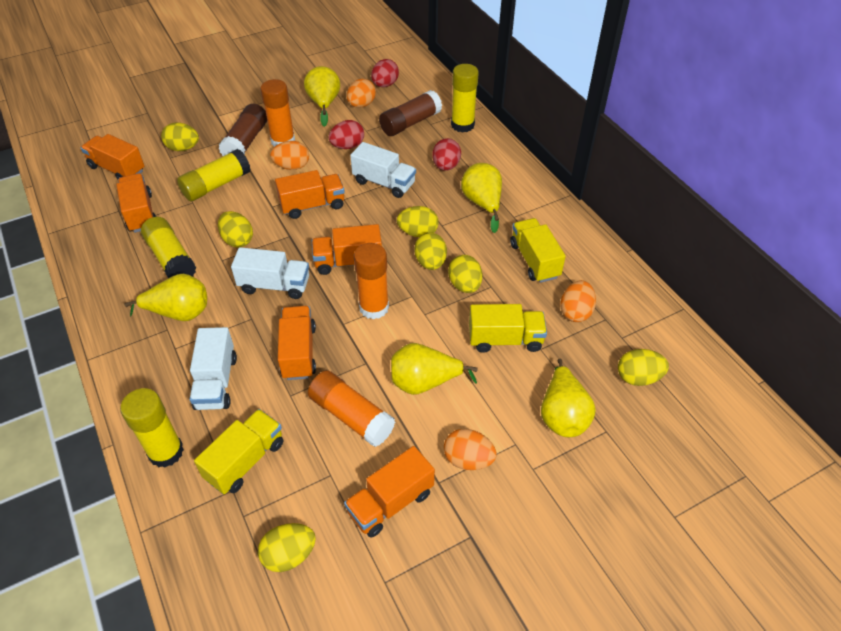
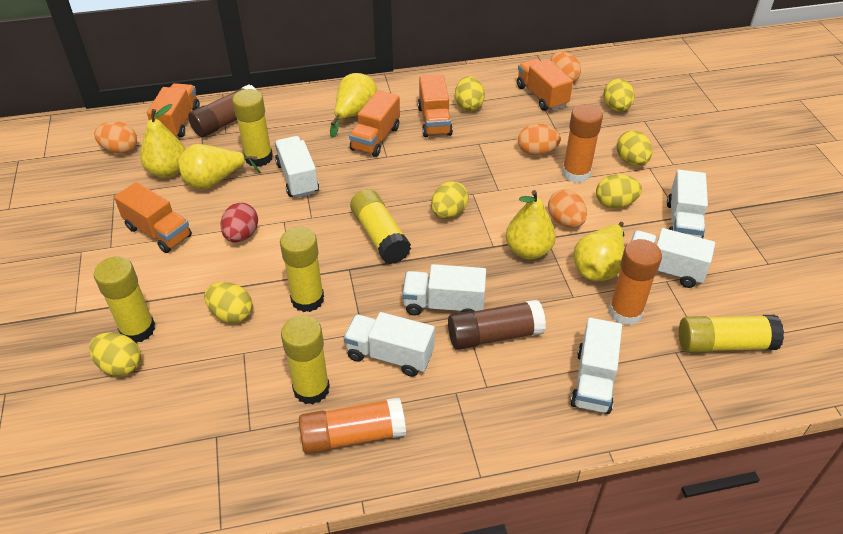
orange truck: [81,134,144,179] [116,173,156,233] [275,170,345,219] [278,306,316,380] [312,224,382,275] [344,446,435,538] = 6 -> [114,182,192,253] [147,83,200,137] [349,90,400,157] [418,74,453,137] [517,58,573,111] = 5
red egg: [329,120,364,149] [371,59,399,87] [432,138,461,171] = 3 -> [221,203,258,243] = 1
white truck: [190,327,237,410] [231,247,309,299] [350,142,416,198] = 3 -> [275,136,319,198] [344,312,435,377] [402,264,486,315] [570,318,622,414] [632,228,715,288] [667,170,708,239] = 6
yellow glue stick: [120,388,184,468] [141,217,196,278] [177,149,250,201] [451,64,479,133] = 4 -> [94,256,155,343] [232,89,273,167] [280,227,324,312] [281,315,330,405] [350,189,411,264] [679,315,784,353] = 6
yellow truck: [194,409,283,494] [469,304,547,353] [510,218,566,283] = 3 -> none = 0

